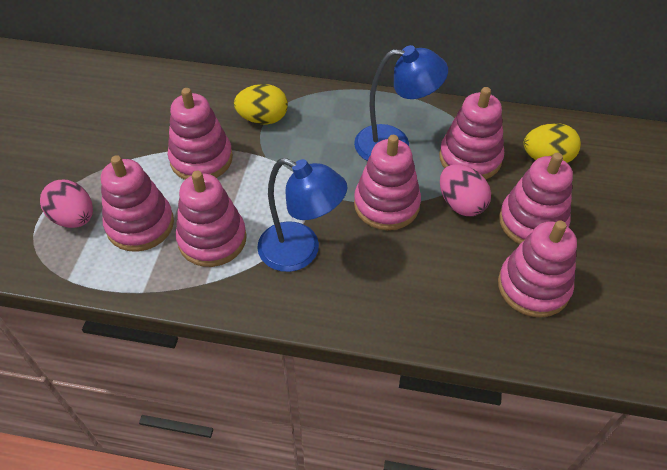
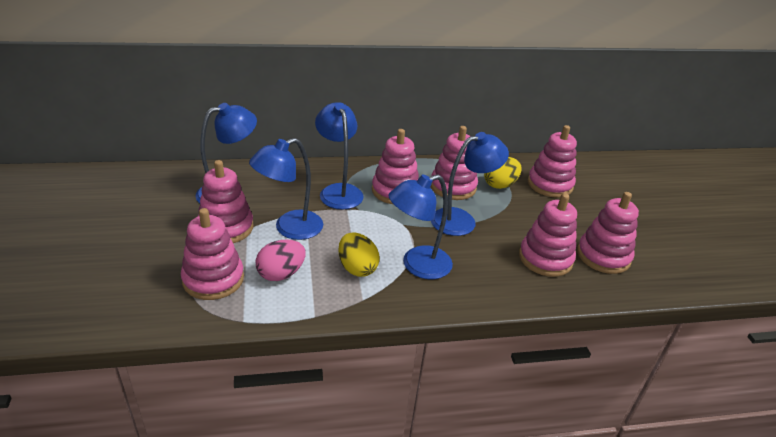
blue lamp: [257,158,347,272] [354,45,448,161] = 2 -> [195,103,257,203] [249,138,323,240] [315,102,364,210] [388,174,453,279] [431,132,509,236] = 5
pink egg: [40,180,93,228] [440,164,491,216] = 2 -> [256,239,306,281] = 1

